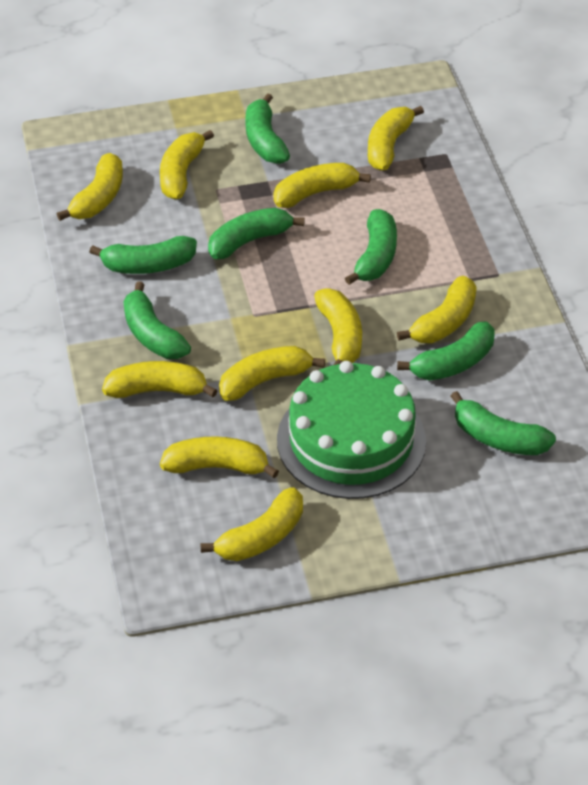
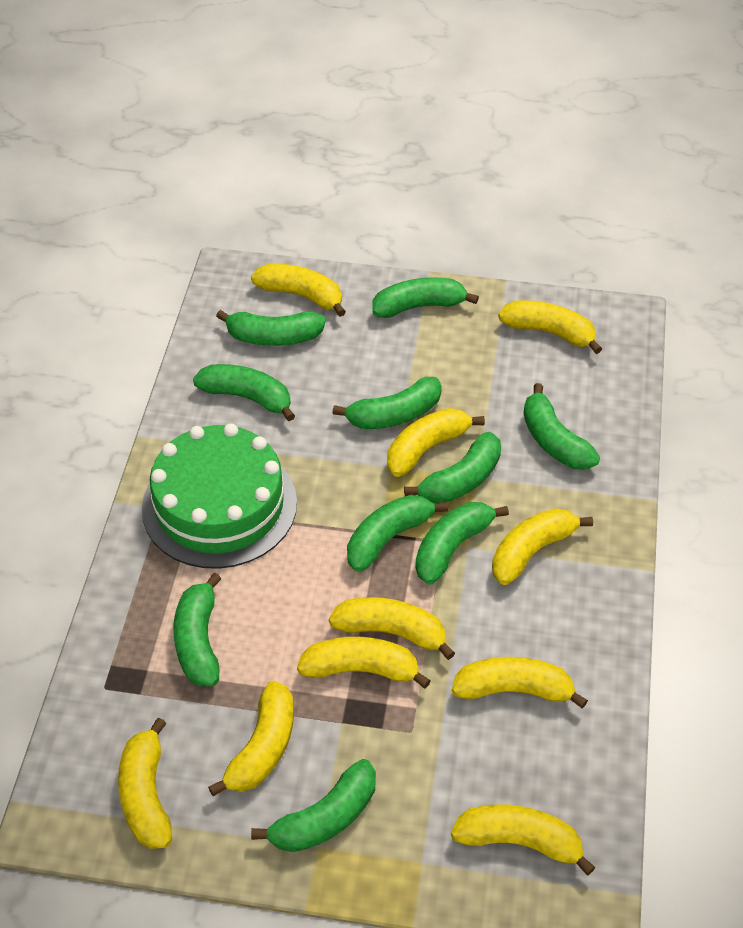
green banana: [89,236,197,274] [123,281,191,359] [208,208,305,259] [245,93,290,164] [345,209,397,285] [397,322,495,381] [451,391,556,455] = 7 -> [173,573,221,686] [193,364,295,421] [216,310,326,346] [251,759,376,852] [332,377,442,429] [347,495,448,572] [372,278,479,318] [404,432,501,503] [415,502,509,584] [523,383,600,470] = 10

